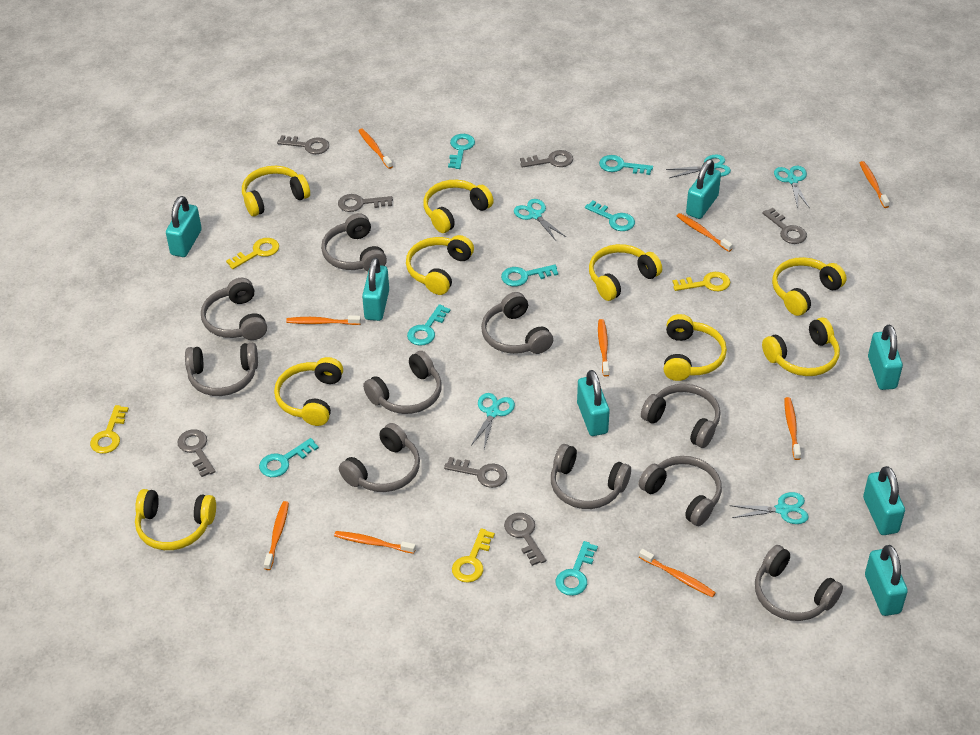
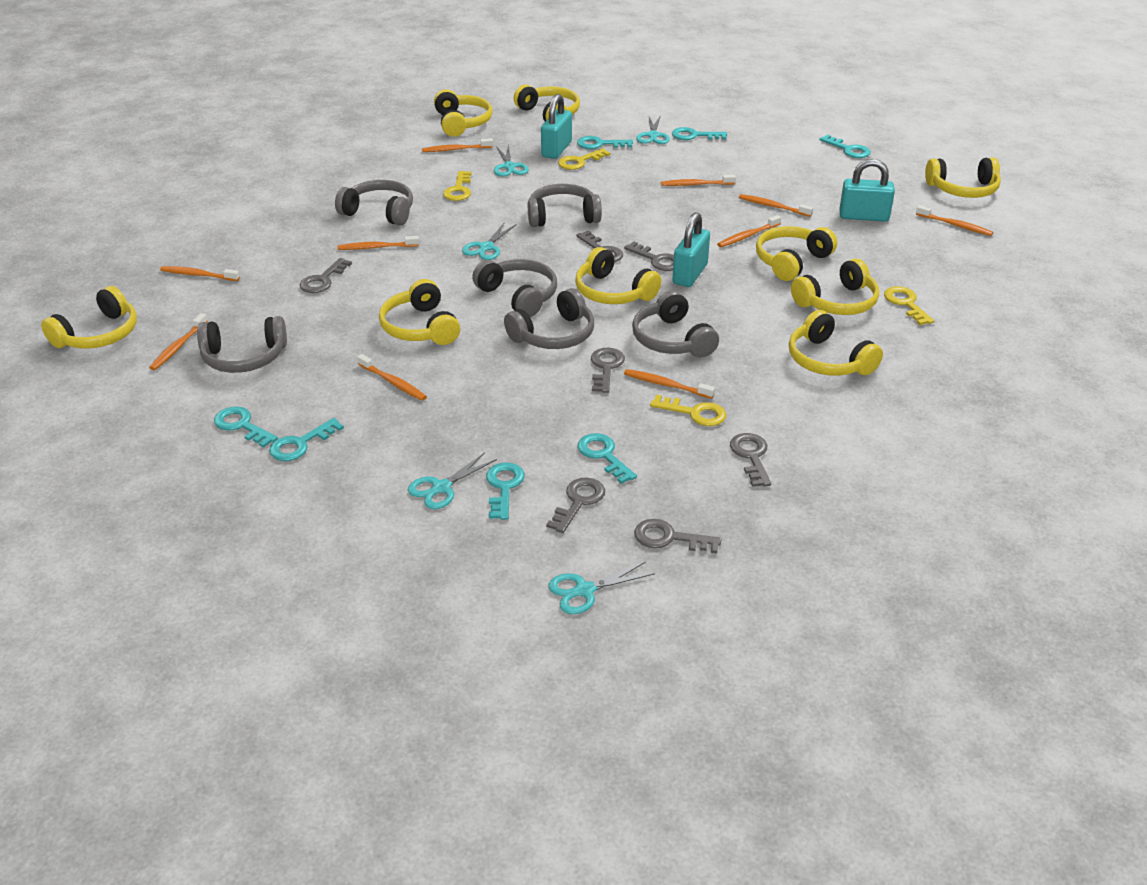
grey headphones: [185,343,258,396] [201,278,267,340] [321,213,387,272] [339,423,420,492] [363,351,442,414] [481,292,553,354] [551,444,631,509] [639,456,722,526] [641,384,721,448] [755,545,843,621] = 10 -> [197,316,287,373] [335,180,413,225] [472,259,557,317] [504,288,594,349] [528,184,602,227] [632,290,719,357] = 6
orange toothbrush: [264,501,289,570] [286,315,361,325] [334,531,416,554] [358,129,393,169] [598,319,609,377] [639,549,716,598] [677,213,733,252] [784,397,801,460] [860,161,890,208] = 9 -> [149,313,208,370] [160,266,240,281] [337,236,419,250] [357,354,427,401] [422,138,493,152] [624,369,715,399] [661,175,736,186] [717,215,781,247] [739,194,813,217] [916,205,993,236] = 10
turquoise padlock: [166,196,202,257] [362,258,389,321] [577,370,610,436] [686,159,721,219] [863,466,905,535] [865,545,908,616] [868,325,903,390] = 7 -> [541,94,572,159] [673,212,710,287] [839,159,895,222] = 3

